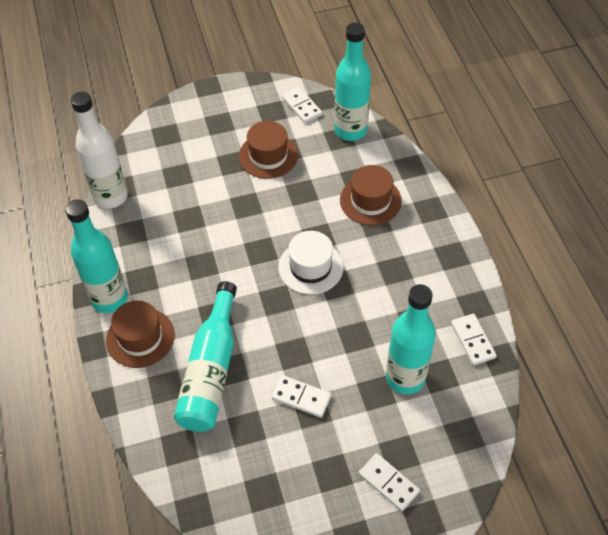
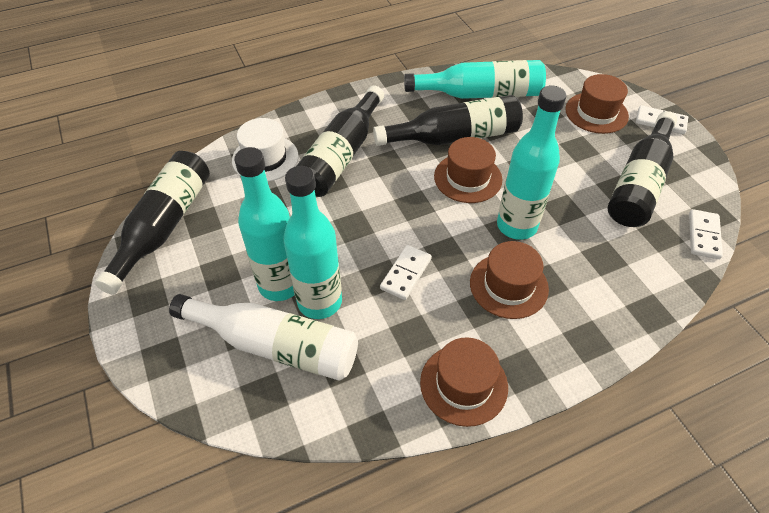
black bottle: none = 0 -> [95,151,210,294] [297,86,384,197] [373,95,523,146] [608,111,677,227] = 4
brown hat: [106,301,175,368] [239,121,298,179] [340,165,402,225] = 3 -> [420,337,508,427] [434,137,502,203] [470,241,549,319] [565,74,629,134] = 4
white domino: [272,375,331,418] [282,87,322,123] [359,453,420,511] [451,313,497,366] = 4 -> [380,245,432,300] [636,105,688,134] [689,209,723,259] = 3

